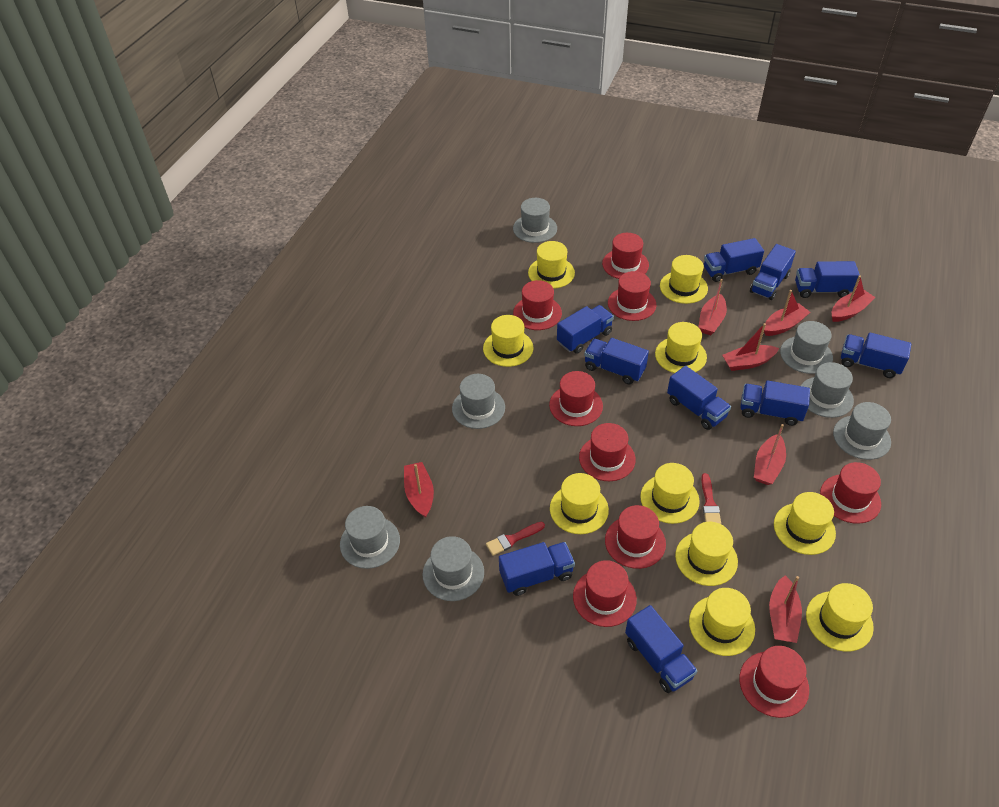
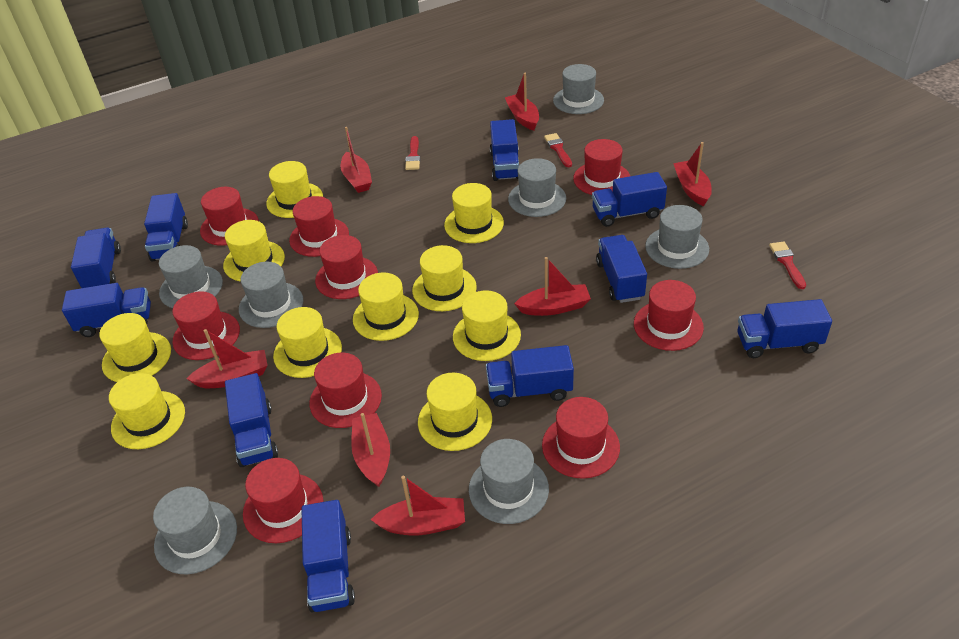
red brush: [486,522,545,556] [701,473,721,524] = 2 -> [405,136,420,170] [544,133,572,167] [769,241,806,289] = 3

